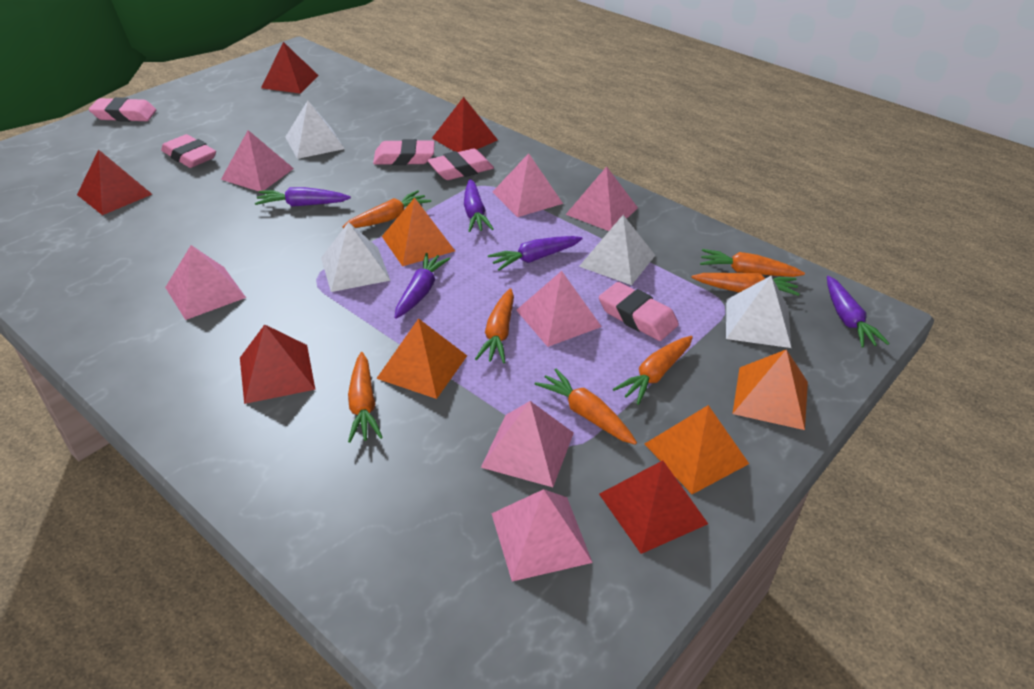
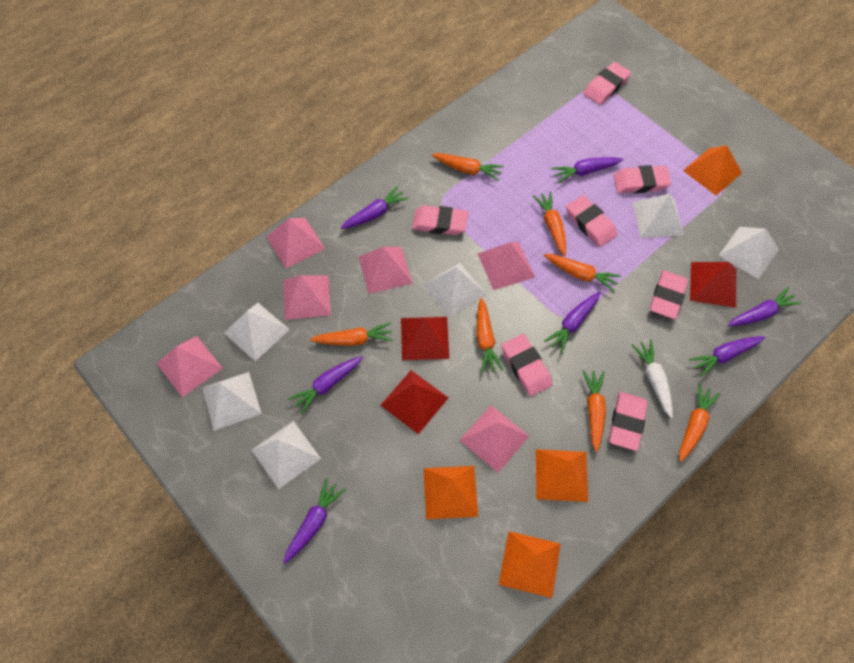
pink eraser: [89,97,156,122] [161,134,216,168] [373,139,435,165] [427,149,494,180] [599,282,679,341] = 5 -> [412,205,468,235] [502,334,553,396] [566,195,617,247] [583,62,631,105] [609,392,648,451] [613,165,671,193] [650,270,688,319] = 7
pink pyramid: [165,245,246,320] [221,130,294,191] [481,401,574,487] [491,489,593,582] [493,153,563,217] [516,271,602,347] [565,166,638,231] = 7 -> [157,336,223,397] [266,218,325,268] [283,275,331,320] [359,247,413,294] [460,405,529,472] [478,242,535,290] = 6
purple carrot: [255,187,351,207] [394,253,451,319] [464,179,494,232] [488,236,583,271] [827,276,889,348] = 5 -> [283,478,346,564] [289,356,363,415] [341,186,409,229] [544,292,600,353] [552,157,623,183] [689,336,765,377] [728,287,801,326] = 7
red pyramid: [77,149,152,215] [240,325,315,404] [261,42,319,94] [432,97,498,152] [599,460,708,554] = 5 -> [380,370,448,434] [401,317,449,360] [690,262,736,308] = 3
white carrot: none = 0 -> [632,340,673,419] = 1
white pyramid: [285,101,345,159] [321,222,391,292] [579,215,655,285] [726,276,791,348] = 4 -> [202,372,262,431] [224,303,290,361] [252,421,321,489] [424,263,487,317] [632,194,684,238] [719,227,779,279] = 6

